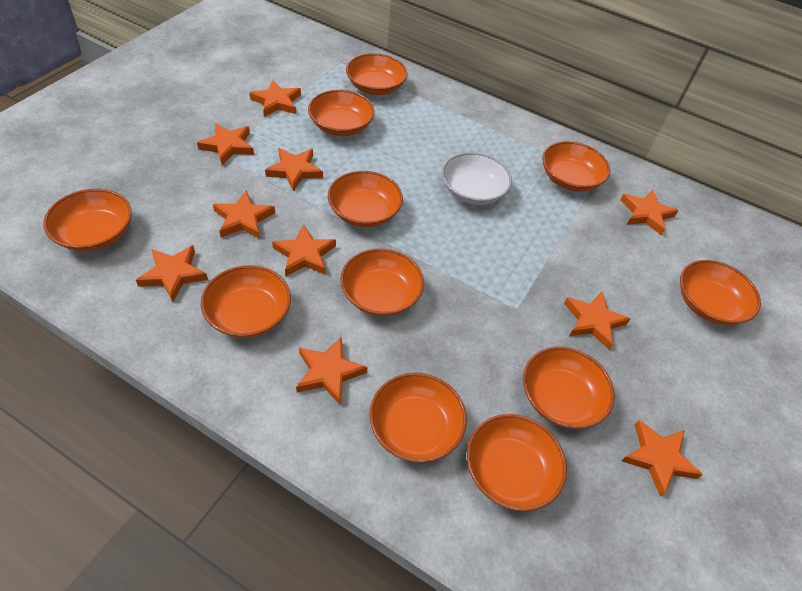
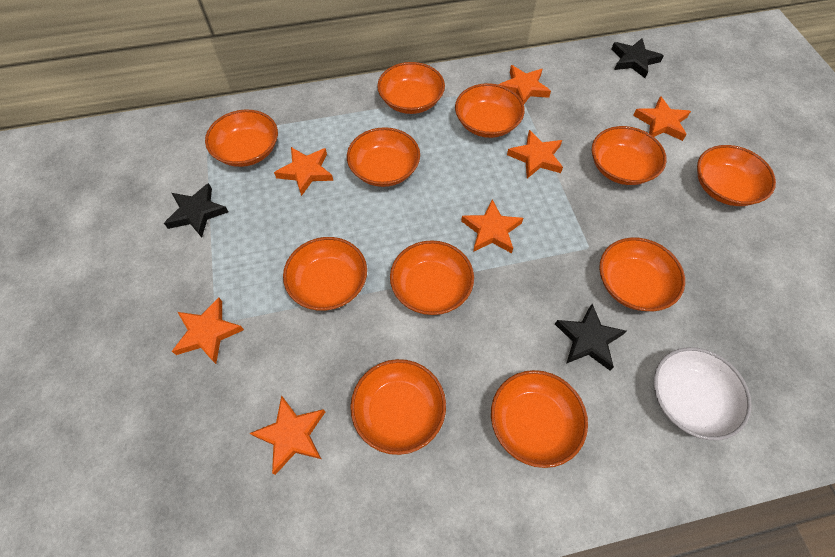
black star: none = 0 -> [164,183,228,237] [555,304,626,370] [611,38,664,78] = 3
orange star: [136,245,208,302] [197,123,254,165] [213,190,275,239] [250,80,301,117] [265,148,323,192] [272,224,336,277] [296,336,367,405] [564,292,630,350] [620,190,678,235] [622,420,703,497] = 10 -> [172,297,244,364] [250,395,325,475] [274,147,333,196] [461,199,523,253] [499,65,551,104] [507,130,563,178] [633,96,691,141] = 7

